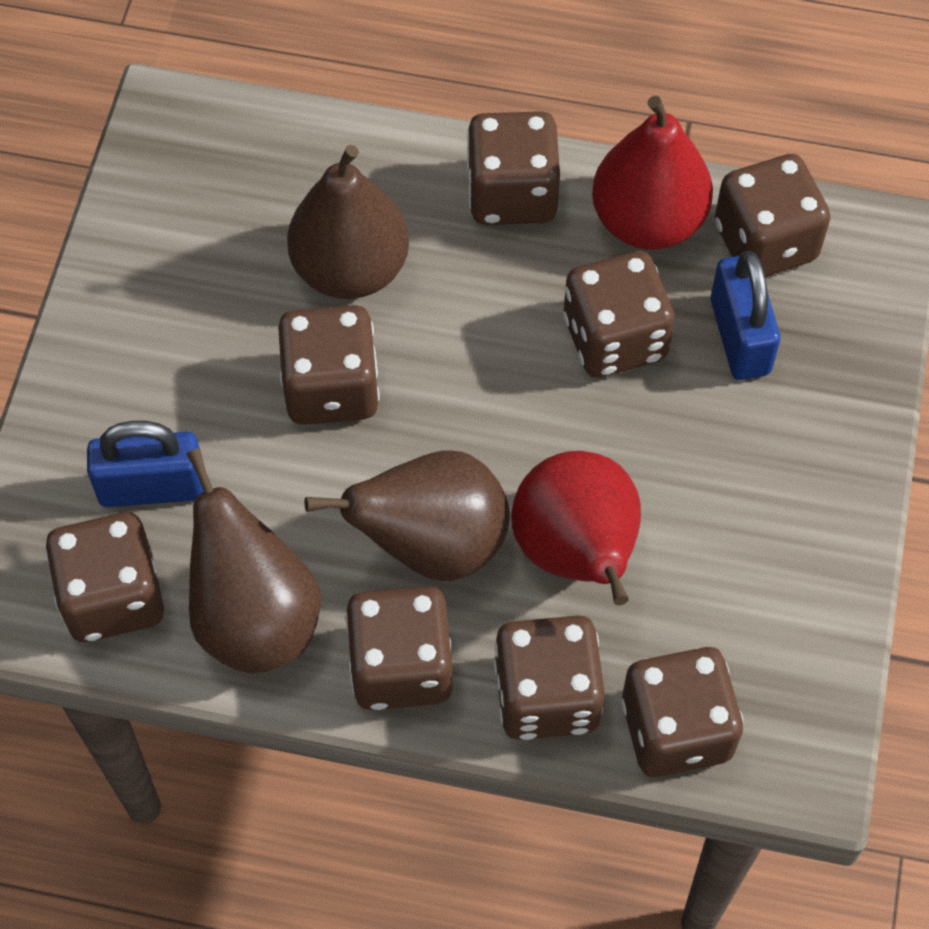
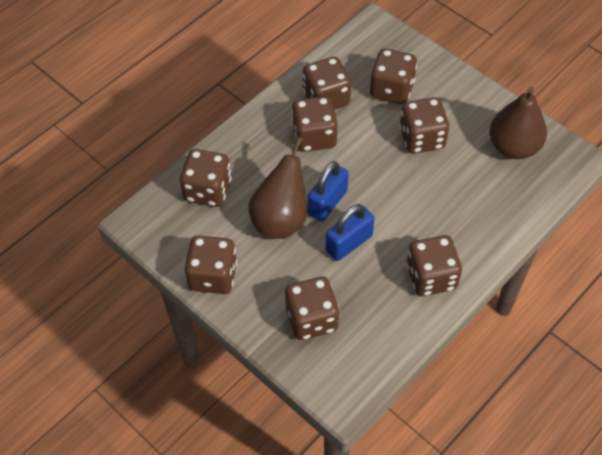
brown pear: [186,448,321,674] [287,145,409,299] [304,450,510,581] = 3 -> [248,137,307,239] [489,87,547,159] = 2
red pear: [511,451,641,605] [592,96,713,250] = 2 -> none = 0

